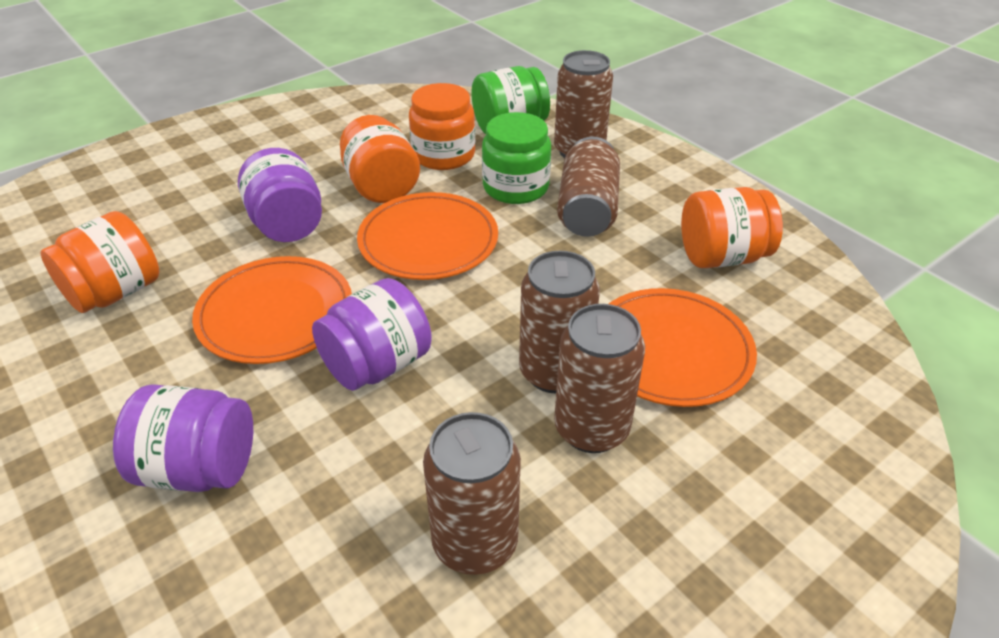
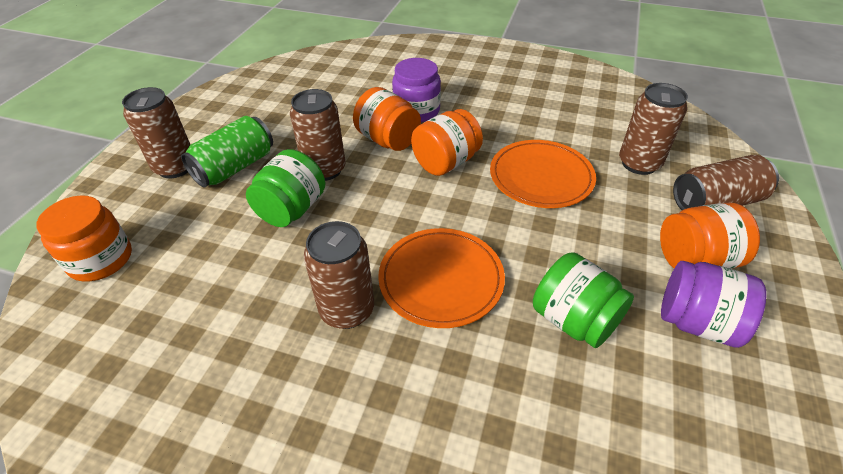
green can: none = 0 -> [181,116,273,188] = 1
orange plate: [192,256,352,364] [357,192,498,280] [609,288,757,407] = 3 -> [378,228,505,328] [490,140,596,208] = 2
purple jar: [113,384,253,492] [238,148,322,242] [312,278,432,391] = 3 -> [392,58,441,122] [661,261,767,348] = 2

